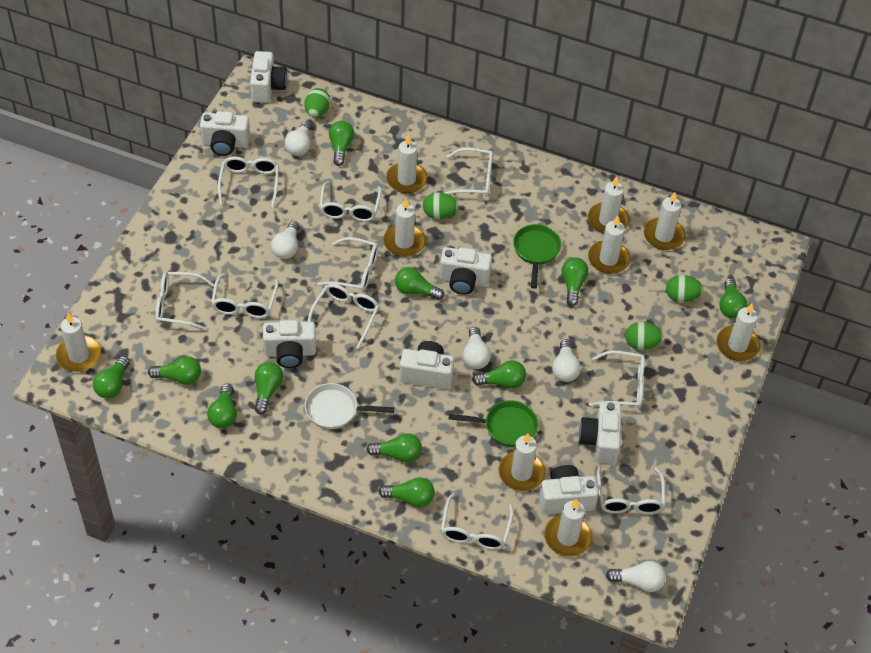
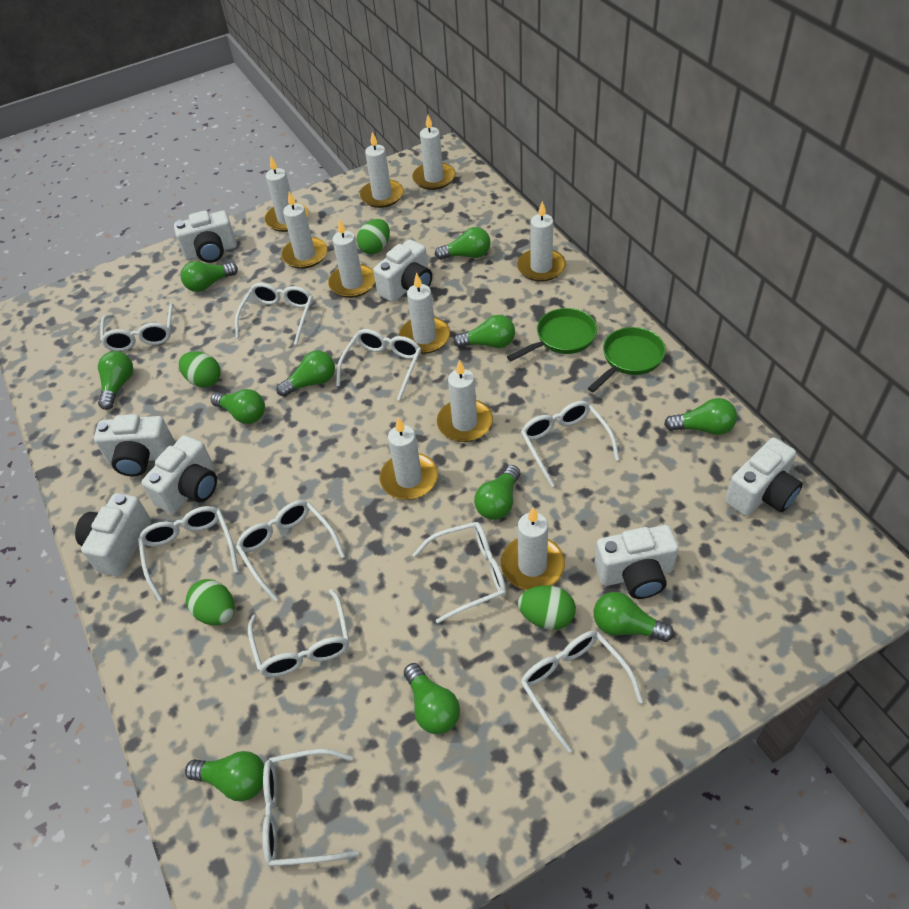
white candle: [56,313,101,372] [383,198,426,257] [386,134,427,193] [499,433,545,491] [544,499,592,557] [588,176,629,234] [588,216,630,274] [644,192,685,250] [717,303,760,361] = 9 -> [264,157,309,232] [281,192,327,269] [328,219,375,298] [360,132,404,208] [380,417,438,500] [399,273,450,354] [412,115,455,190] [437,359,493,442] [501,507,565,590] [517,201,566,282] = 10
white light bulb: [271,221,300,259] [285,121,312,156] [463,327,491,369] [552,339,581,382] [606,561,666,592] = 5 -> none = 0
white pan: [305,383,394,429] = 1 -> none = 0

